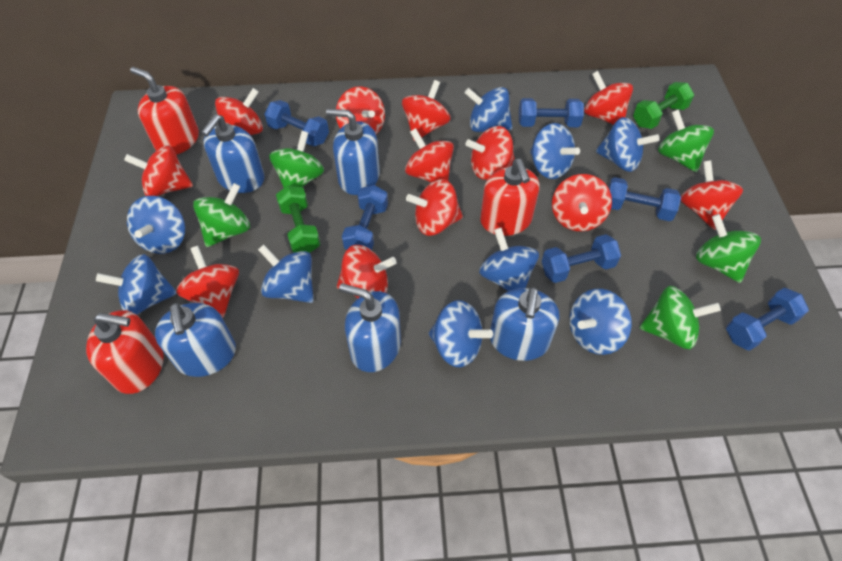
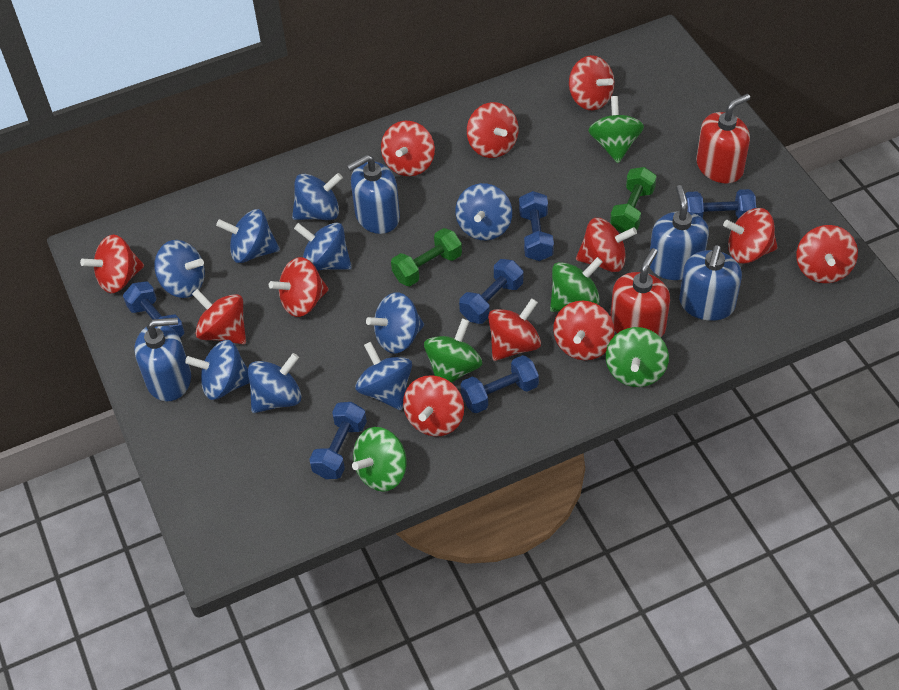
blue soap dispenser: [155,303,236,377] [201,114,265,193] [326,109,380,195] [339,283,401,372] [490,287,559,361] = 5 -> [135,317,191,402] [347,155,400,234] [650,185,709,280] [679,245,742,321] = 4
red soap dispenser: [86,310,164,394] [130,67,199,155] [480,159,540,236] = 3 -> [610,248,670,337] [696,94,750,183] = 2

